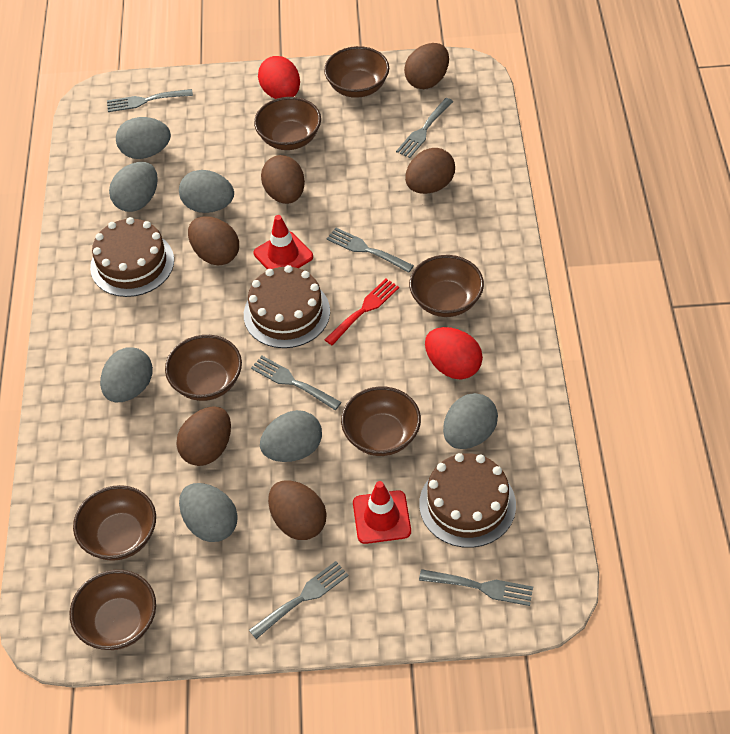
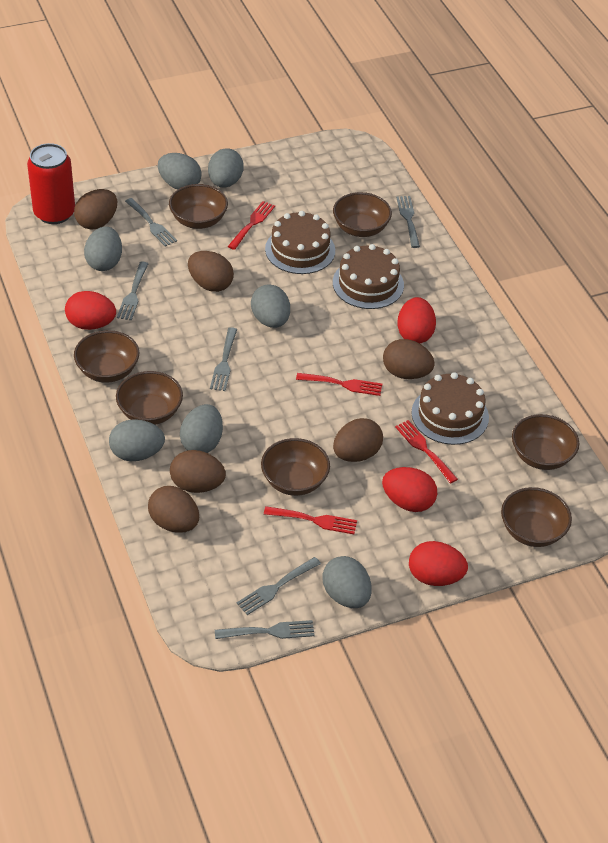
red can: none = 0 -> [27,143,75,224] = 1
red egg: [258,56,300,99] [425,327,483,379] = 2 -> [65,291,116,330] [382,467,437,512] [397,297,436,344] [409,541,468,586] = 4
red fork: [324,279,399,345] = 1 -> [228,201,275,250] [264,506,357,534] [296,373,382,396] [395,420,458,484] = 4
red traffic cone: [253,215,313,269] [353,481,411,544] = 2 -> none = 0

